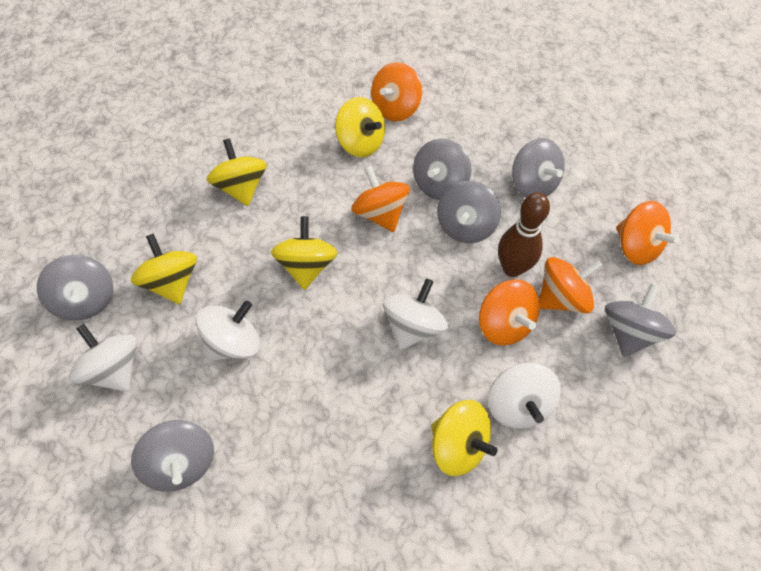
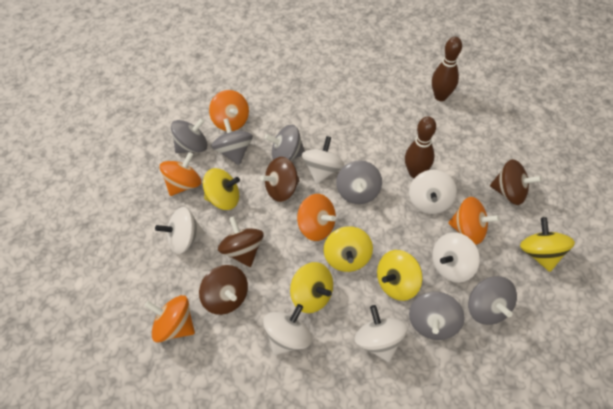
brown bowling pin: [498,192,550,277] = 1 -> [405,116,436,178] [432,37,462,101] = 2
brown spinning top: none = 0 -> [199,265,248,315] [218,216,264,267] [260,157,300,202] [490,159,542,205] = 4
white spinning top: [69,324,138,392] [195,300,260,361] [383,278,448,350] [488,363,561,429] = 4 -> [155,207,205,254] [263,304,312,355] [302,136,344,184] [354,305,408,362] [409,170,457,214] [432,232,480,283] = 6

